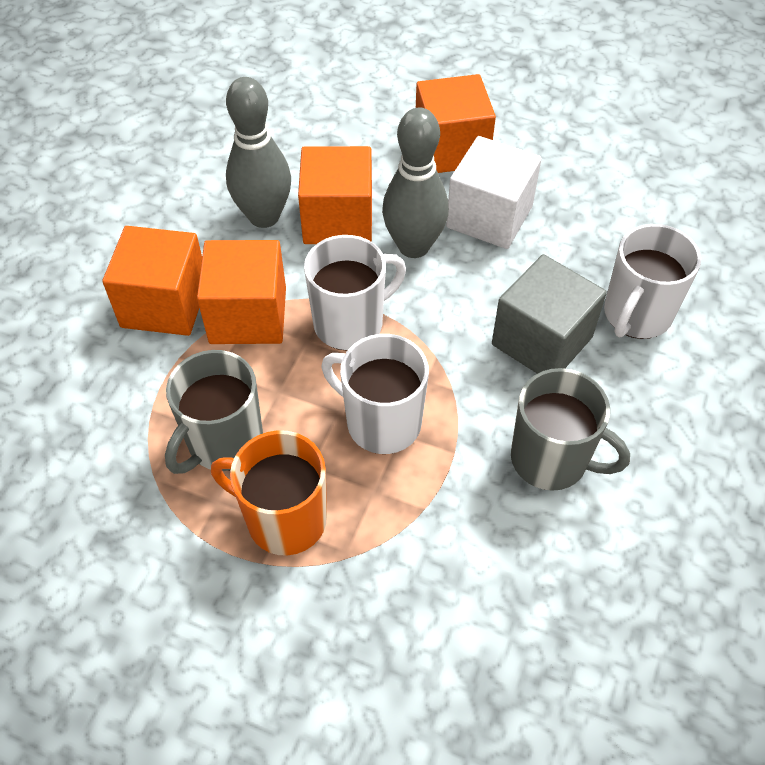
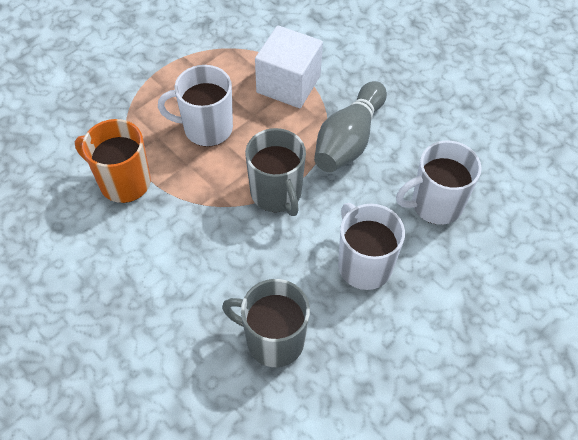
grey bowling pin: [226,77,291,228] [382,108,449,258] = 2 -> [314,81,387,172] = 1
grey cube: [492,254,607,374] = 1 -> none = 0
orange cube: [102,226,202,336] [197,240,286,344] [298,146,372,244] [416,74,496,173] = 4 -> none = 0

